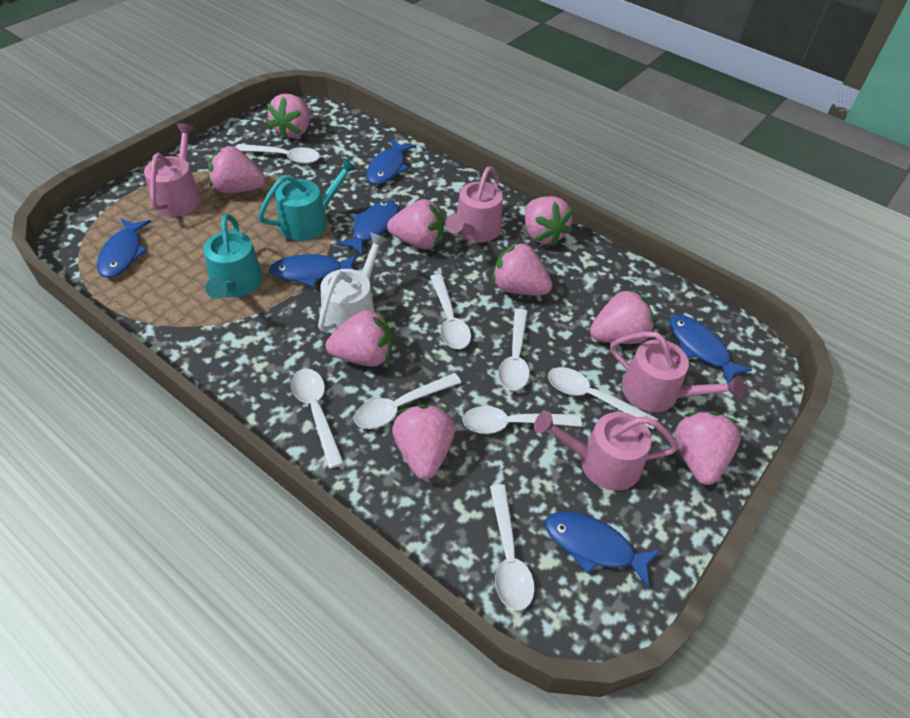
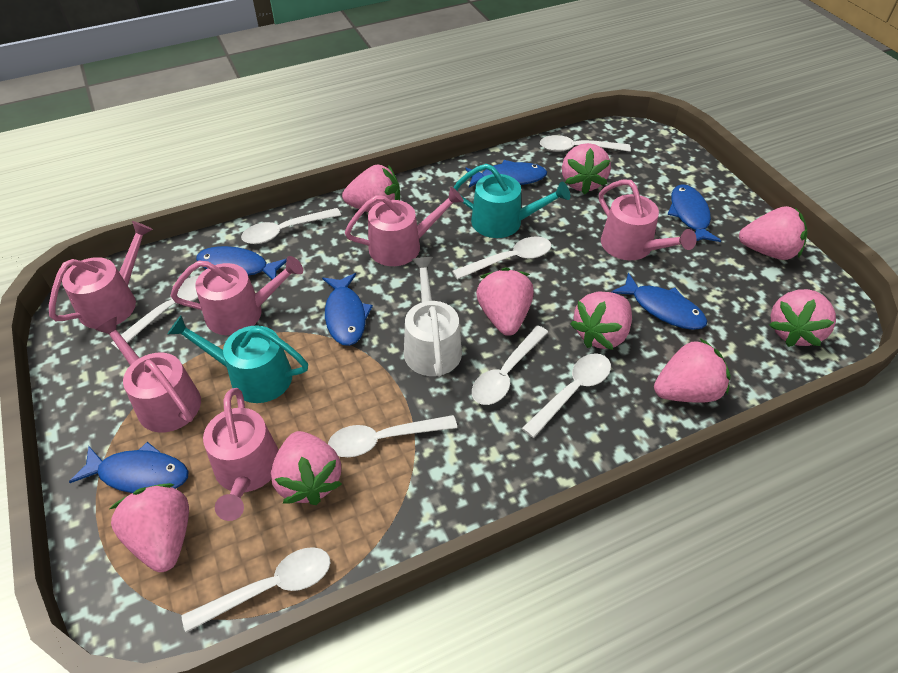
pink watering can: [144,123,201,217] [445,166,503,242] [534,411,678,491] [610,331,744,412] = 4 -> [49,221,153,329] [96,317,201,432] [171,256,303,335] [203,388,279,521] [345,187,464,266] [599,179,696,260] = 6

